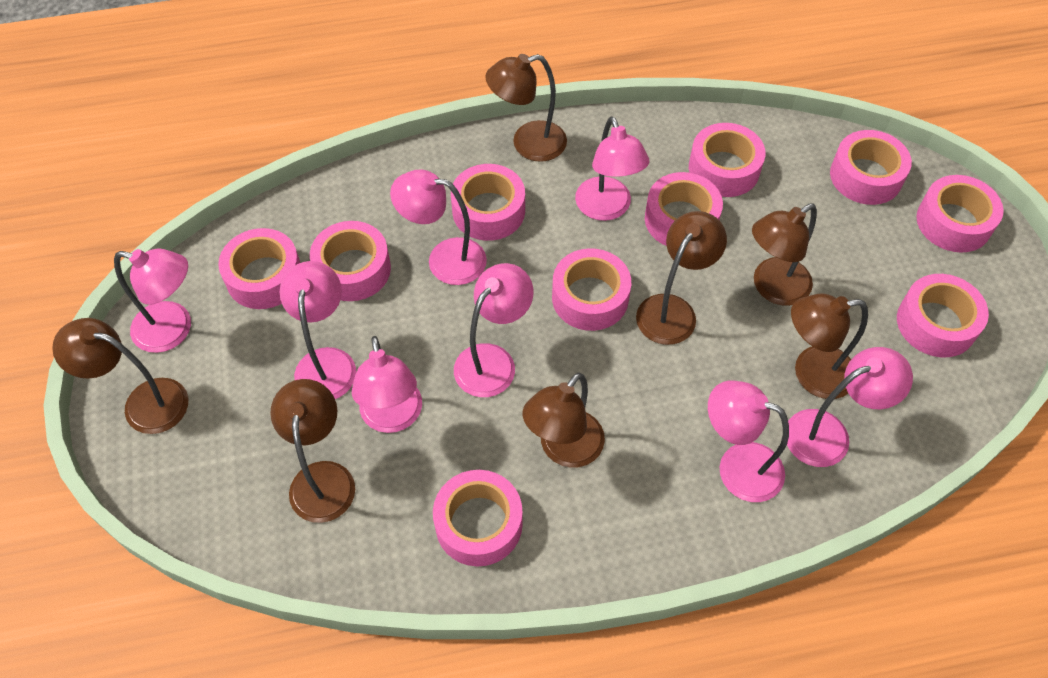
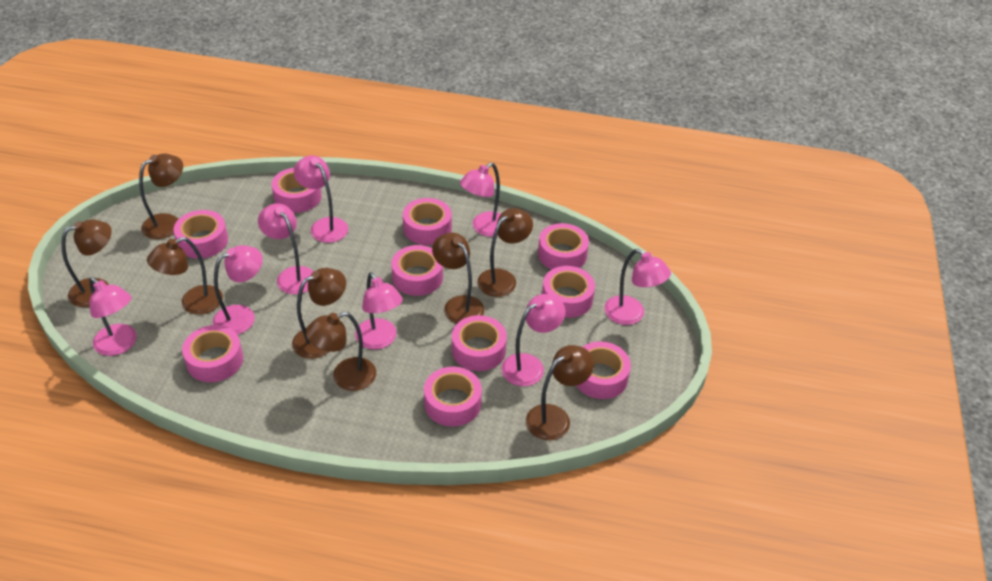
brown lamp: [52,318,188,434] [270,379,355,523] [485,54,567,162] [522,372,605,468] [636,211,727,345] [752,204,817,306] [791,294,868,399] = 7 -> [61,220,112,307] [139,153,183,239] [147,237,223,315] [292,268,346,359] [305,312,376,391] [432,233,484,324] [477,208,533,297] [526,345,594,440] = 8

